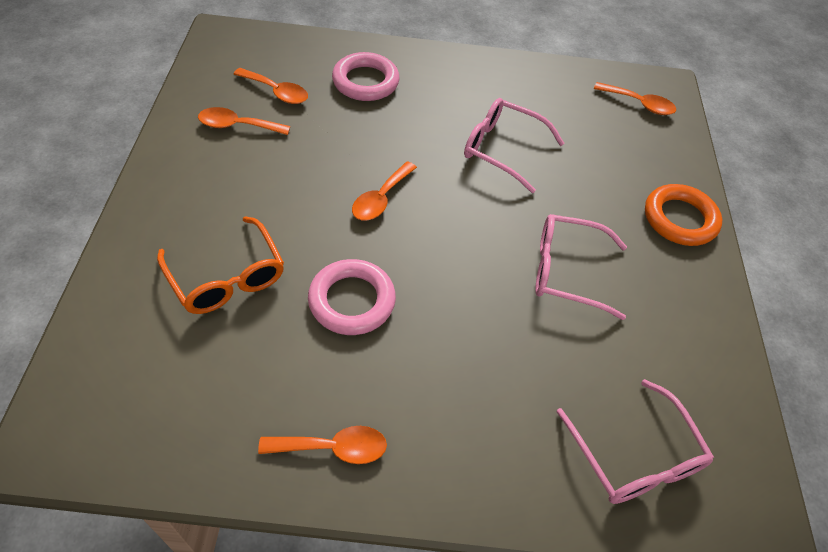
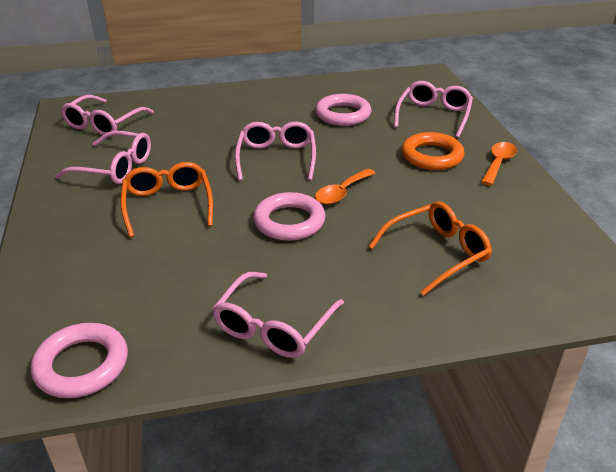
orange glasses: [157,216,284,314] = 1 -> [121,162,213,238] [369,201,492,296] = 2
orange spoon: [198,107,290,135] [234,68,308,104] [258,426,387,464] [352,161,417,220] [594,82,676,115] = 5 -> [315,168,375,204] [481,142,517,185] = 2
pink glasses: [464,98,565,193] [535,214,627,320] [556,379,714,504] = 3 -> [55,131,151,184] [61,95,154,135] [212,272,344,358] [235,121,316,181] [394,81,473,138] = 5
pink ring: [308,259,396,335] [332,52,399,101] = 2 -> [31,323,128,398] [253,192,326,241] [315,94,371,126] = 3

